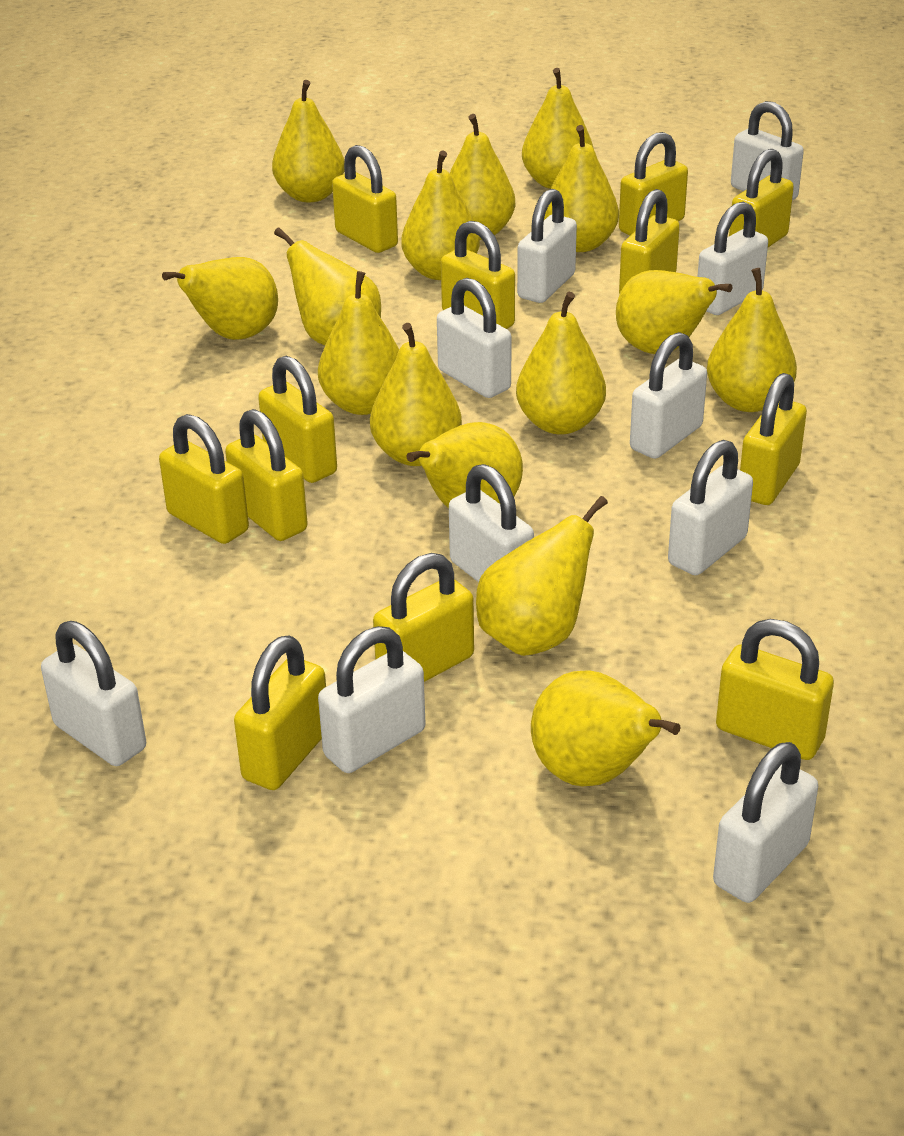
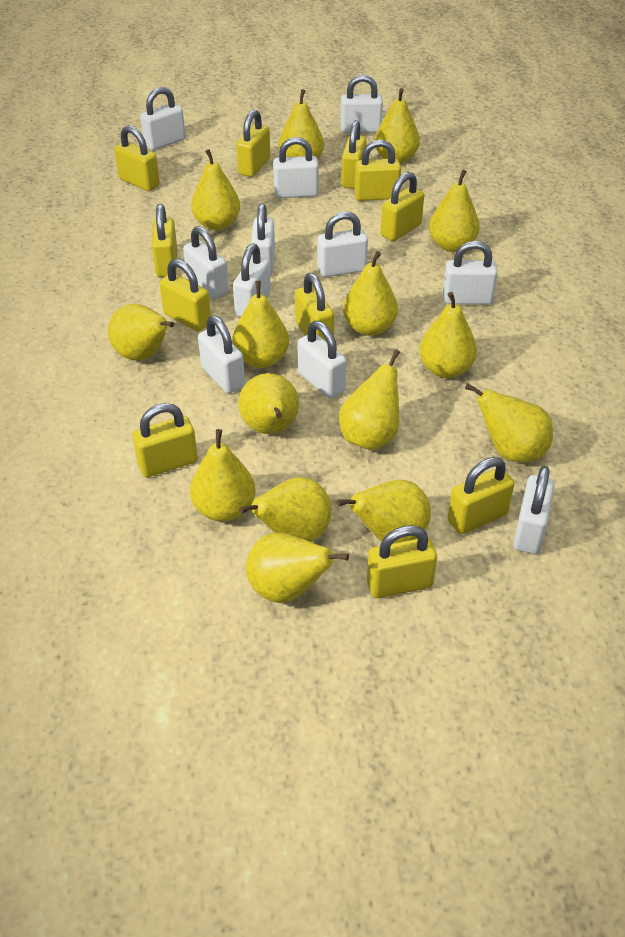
white padlock: [41,621,146,766] [318,626,426,773] [437,278,511,398] [449,464,534,582] [517,189,577,303] [630,332,707,459] [668,440,753,575] [697,202,768,315] [713,742,818,903] [731,101,804,200] = 10 -> [140,87,185,150] [183,226,229,299] [198,315,245,394] [233,244,270,317] [251,204,275,276] [273,137,319,198] [298,321,347,399] [317,212,368,277] [340,75,383,133] [443,241,498,304] [513,466,555,554] = 11
yellow padlock: [159,414,249,544] [225,409,308,541] [234,636,326,790] [258,356,337,483] [332,145,398,253] [373,553,474,682] [441,221,515,329] [619,132,688,236] [619,189,680,294] [716,619,834,760] [729,149,794,247] [740,373,807,505] = 12 -> [114,126,160,191] [132,403,198,477] [151,204,177,277] [159,259,211,332] [236,110,270,177] [295,273,334,341] [341,120,367,189] [354,140,401,201] [367,525,437,598] [380,172,424,241] [448,457,515,534] = 11

